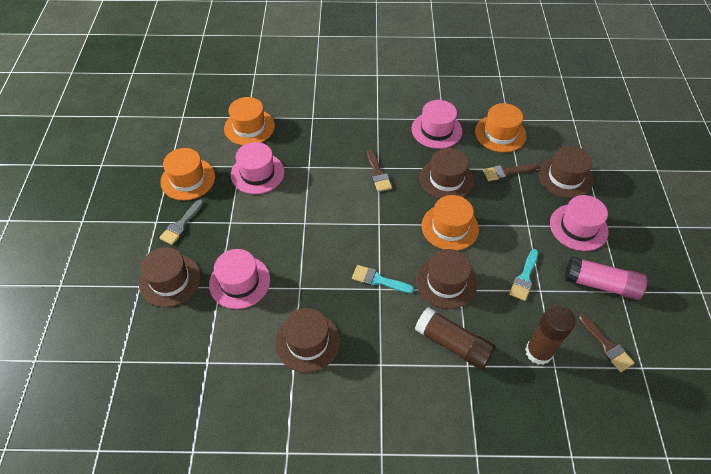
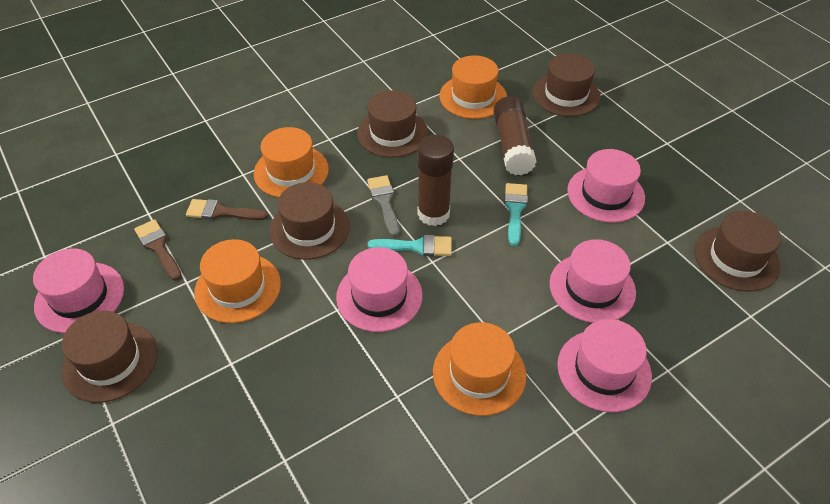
brown brush: [367,149,392,192] [483,164,538,181] [578,314,635,372] = 3 -> [134,219,182,281] [186,199,268,220] = 2
pink glue stick: [565,256,647,300] = 1 -> none = 0
pink hat: [209,249,270,309] [231,142,285,194] [412,100,462,149] [550,195,609,251] = 4 -> [33,248,124,333] [336,247,422,332] [549,239,636,323] [557,319,652,412] [567,149,645,223] = 5

